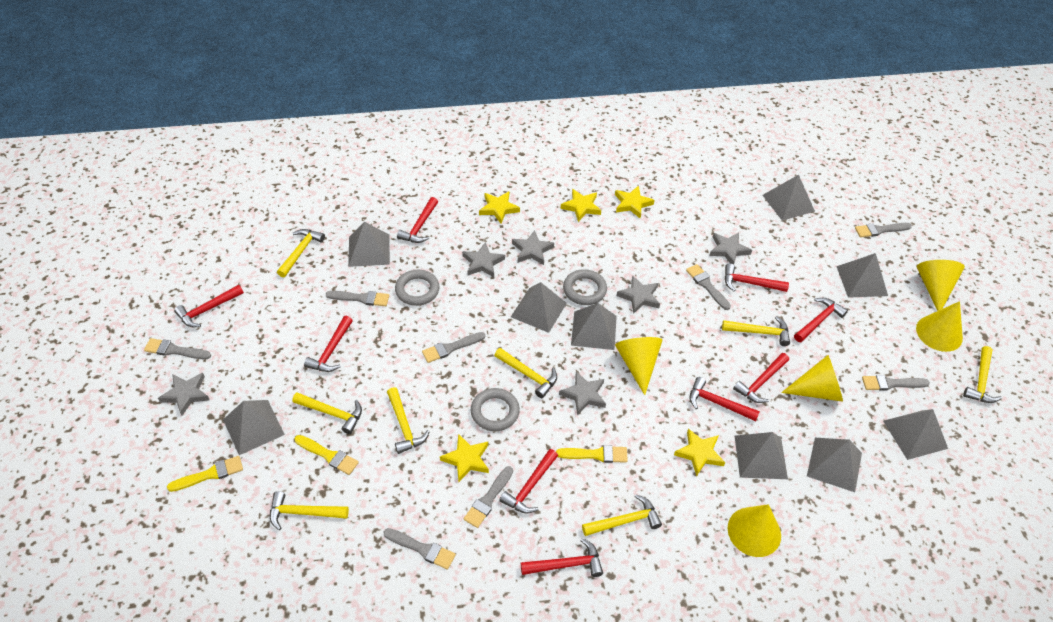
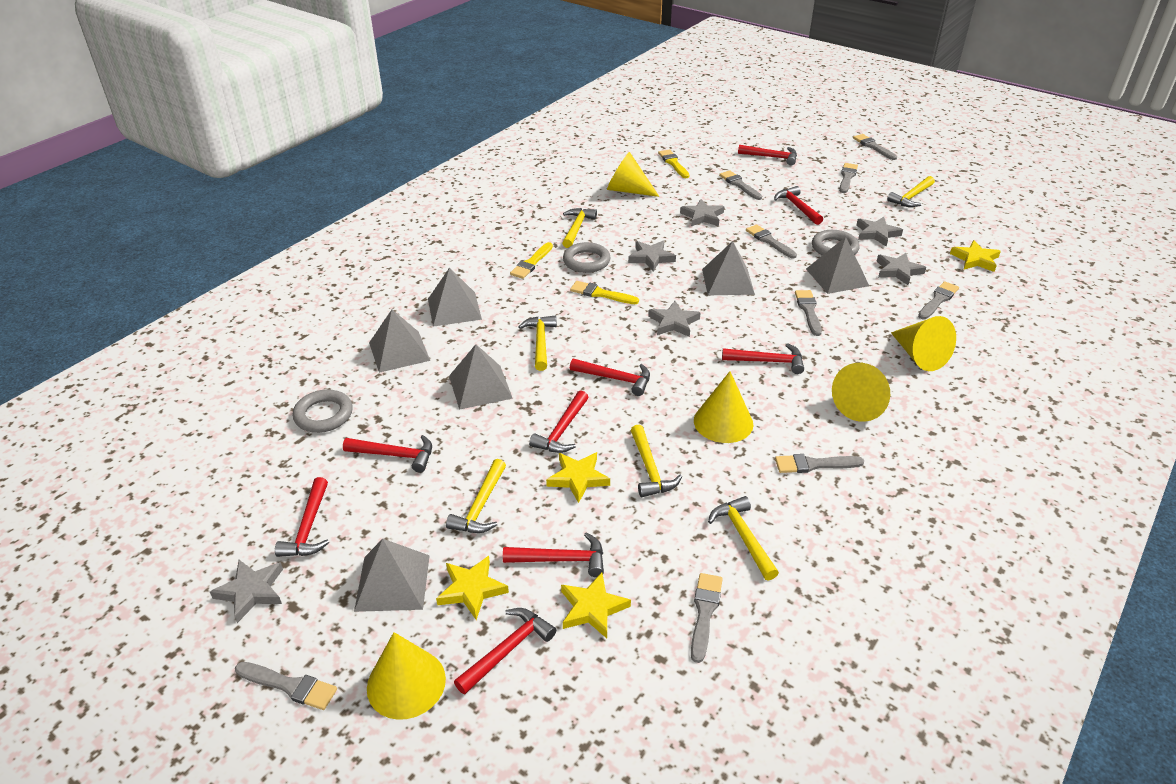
grey brush: [144,338,211,360] [326,291,389,306] [384,528,456,570] [422,332,485,363] [464,466,513,528] [686,264,731,310] [855,223,912,237] [862,375,930,391] = 8 -> [235,662,337,710] [691,573,723,663] [719,170,762,200] [746,225,797,259] [775,454,864,473] [795,290,822,336] [839,163,858,193] [853,134,897,160] [918,281,959,319] = 9
grey pyramid: [223,400,285,455] [348,222,390,267] [511,282,567,333] [571,303,617,350] [735,432,788,479] [762,175,815,221] [807,438,862,492] [836,253,888,298] [883,409,948,460] = 9 -> [354,539,430,612] [369,310,430,373] [428,268,482,327] [449,344,513,410] [702,241,755,295] [806,237,869,294] = 6
yellow hammer: [270,491,349,530] [277,229,325,277] [292,392,362,434] [387,387,429,454] [494,348,557,398] [582,495,662,536] [722,316,790,346] [963,346,1002,403] = 8 -> [446,459,506,533] [518,315,557,371] [562,208,597,248] [630,425,682,497] [708,496,779,581] [887,176,935,207] = 6
yellow star: [440,434,489,482] [479,191,520,224] [561,189,601,222] [615,185,655,219] [674,429,725,477] = 5 -> [436,556,509,620] [546,452,610,503] [561,572,631,639] [950,240,1001,272] = 4

